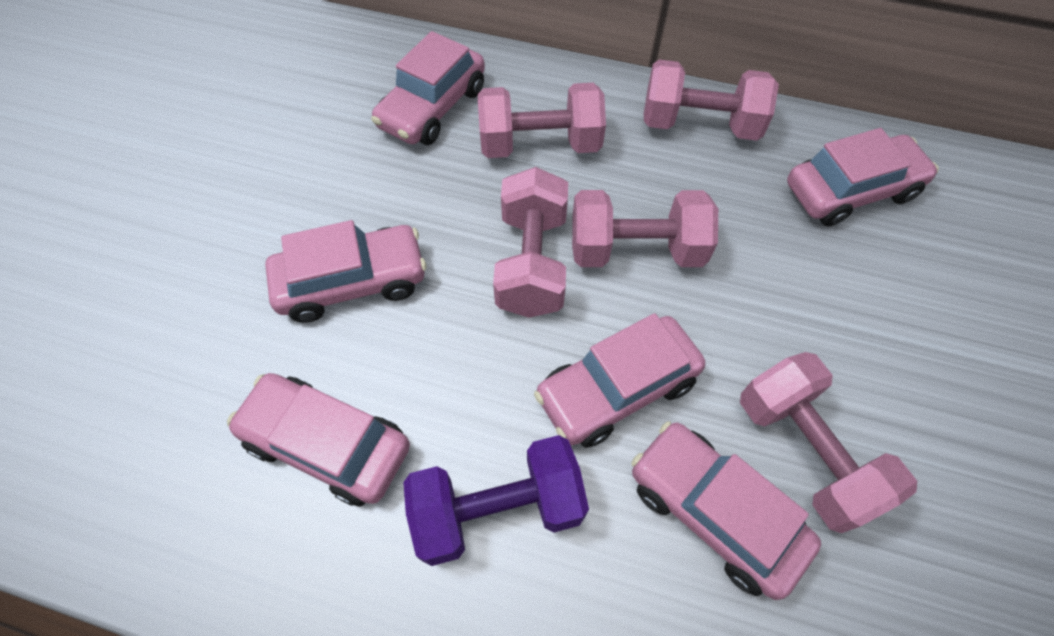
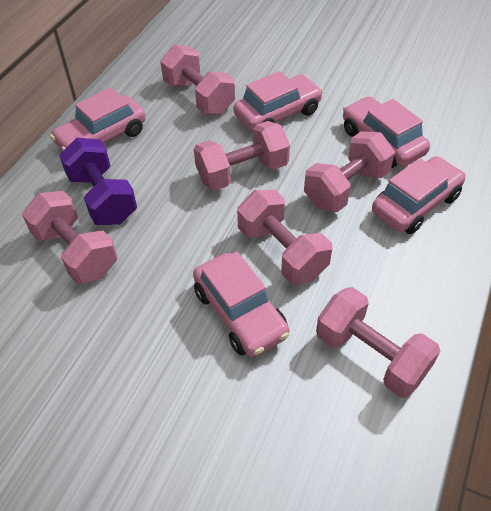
pink car: [227,373,410,507] [265,220,427,323] [371,31,485,145] [534,313,705,448] [631,421,821,600] [787,128,939,226] = 6 -> [50,87,146,151] [193,252,290,357] [234,71,323,131] [343,96,430,168] [372,156,466,234] = 5
pink dumbbell: [478,83,606,158] [493,167,568,318] [572,190,718,267] [644,60,779,141] [740,352,917,533] = 5 -> [22,191,117,284] [160,44,235,115] [194,121,290,190] [237,189,332,285] [304,131,395,212] [316,287,440,398] = 6

